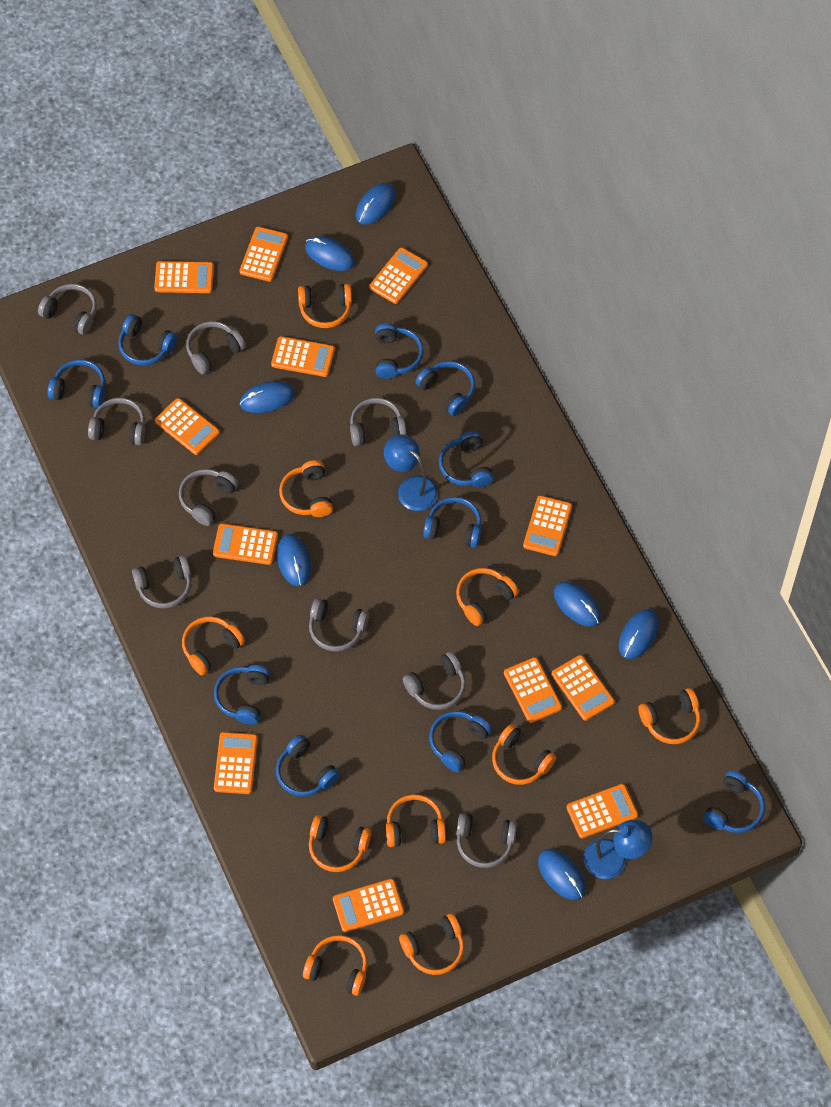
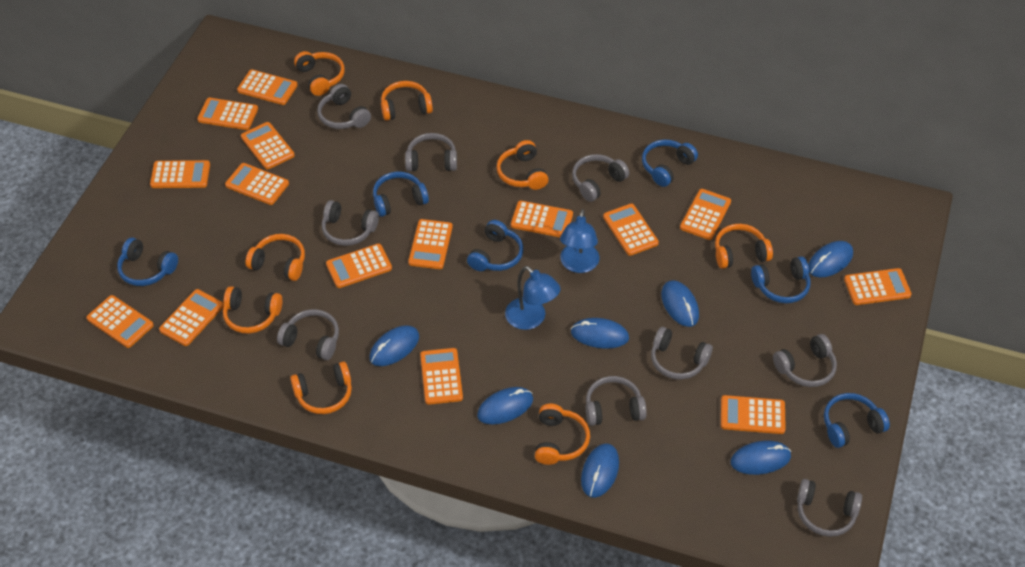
blue headphones: [48,360,105,408] [118,314,178,365] [214,665,271,725] [276,735,340,797] [375,323,424,379] [415,361,475,416] [423,497,482,548] [429,711,492,772] [439,431,494,487] [703,771,765,833] = 10 -> [117,238,178,286] [373,172,429,217] [467,220,523,271] [642,139,698,187] [751,256,810,303] [824,393,890,448] = 6
orange calculator: [154,261,214,293] [155,398,220,455] [213,523,278,565] [214,732,258,794] [239,227,288,282] [271,336,335,377] [333,879,404,932] [369,247,428,304] [504,657,562,723] [523,495,572,556] [552,655,615,721] [567,784,638,838] = 12 -> [87,295,154,348] [150,160,210,188] [159,289,224,346] [197,98,258,130] [225,163,289,205] [237,70,298,105] [241,122,295,169] [326,243,392,288] [408,219,453,269] [420,348,463,405] [511,201,573,237] [603,204,659,256] [680,189,731,240] [721,395,786,434] [844,268,911,305] = 15
orange headphones: [182,616,245,675] [279,460,333,517] [298,284,352,328] [303,935,368,996] [309,815,371,872] [386,794,446,847] [399,913,464,975] [456,568,519,626] [492,724,556,785] [638,688,701,744] = 10 -> [223,286,282,334] [246,234,305,281] [290,362,352,414] [294,51,345,96] [381,81,433,121] [496,140,548,190] [535,404,590,465] [715,224,773,269] = 8

